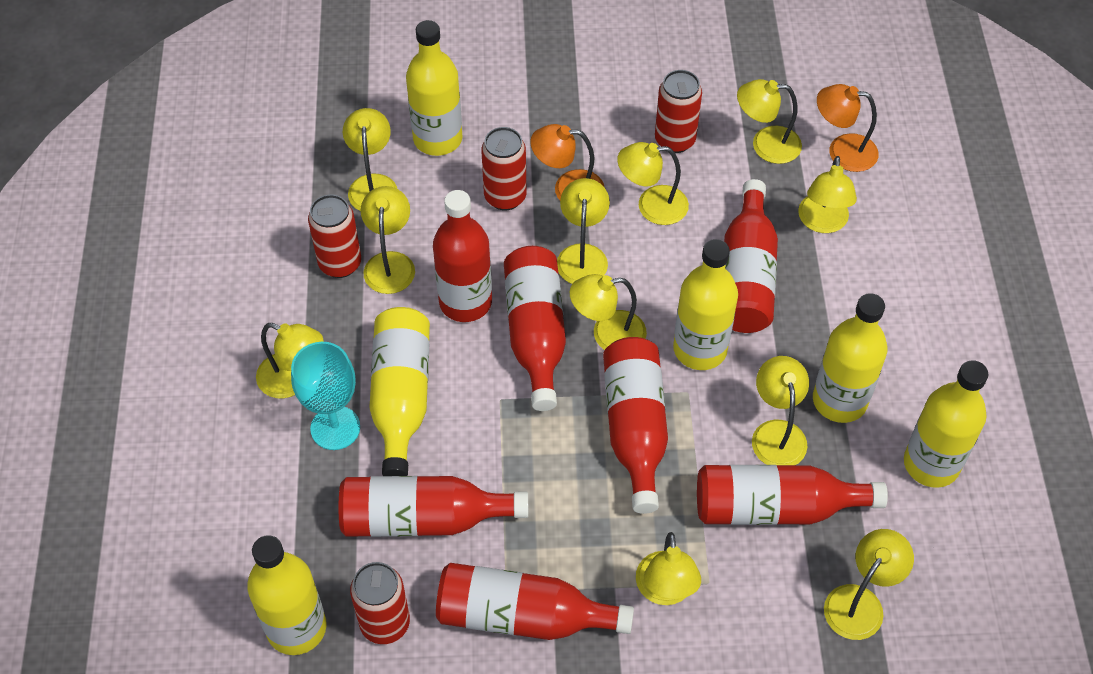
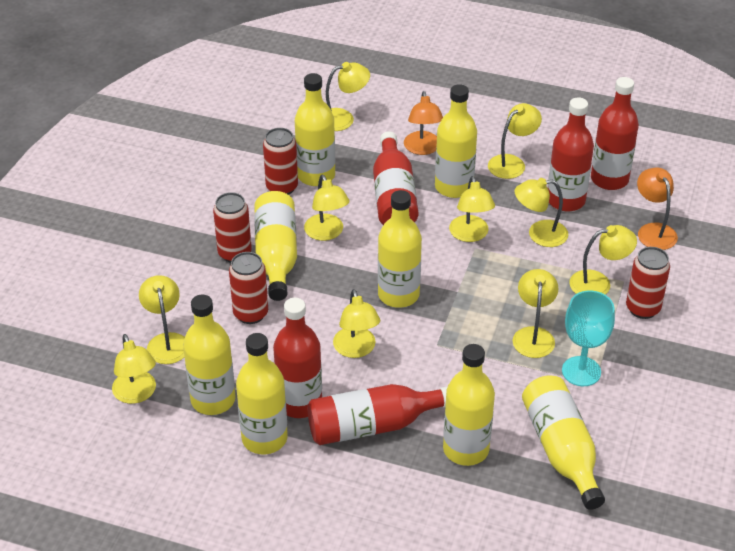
red bottle: [339,476,528,537] [433,190,492,322] [436,563,634,640] [504,246,566,411] [603,337,668,514] [697,465,888,525] [724,179,778,333] = 7 -> [273,298,322,418] [307,384,448,445] [373,131,418,225] [548,97,594,211] [591,77,639,190] = 5
yellow bottle: [247,535,327,655] [369,307,430,476] [406,20,463,156] [673,239,738,370] [813,293,887,423] [904,360,988,488] = 6 -> [183,294,236,415] [236,333,288,454] [254,191,297,301] [295,73,335,186] [378,190,422,308] [435,84,477,198] [443,344,495,466] [522,375,605,510] = 8
yellow lamp: [256,323,323,398] [343,108,397,211] [361,186,415,294] [557,178,610,284] [570,274,647,350] [617,142,689,225] [636,532,701,605] [737,79,802,164] [752,356,809,465] [798,156,857,233] [824,529,914,640] = 11 -> [112,334,156,404] [139,275,185,364] [304,175,350,241] [326,62,370,131] [333,289,380,358] [449,176,495,242] [488,103,542,179] [512,269,558,358] [515,178,568,247] [569,225,637,295] = 10

